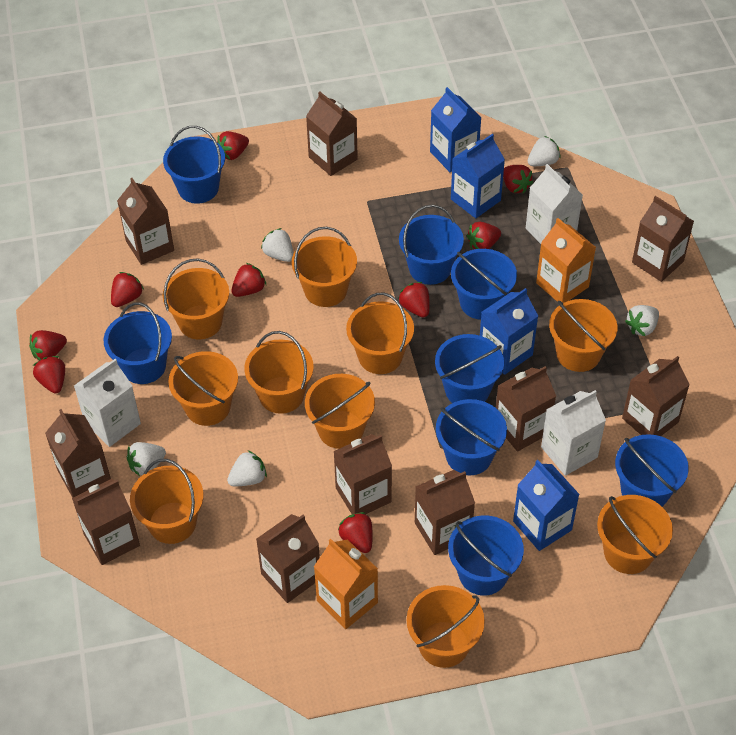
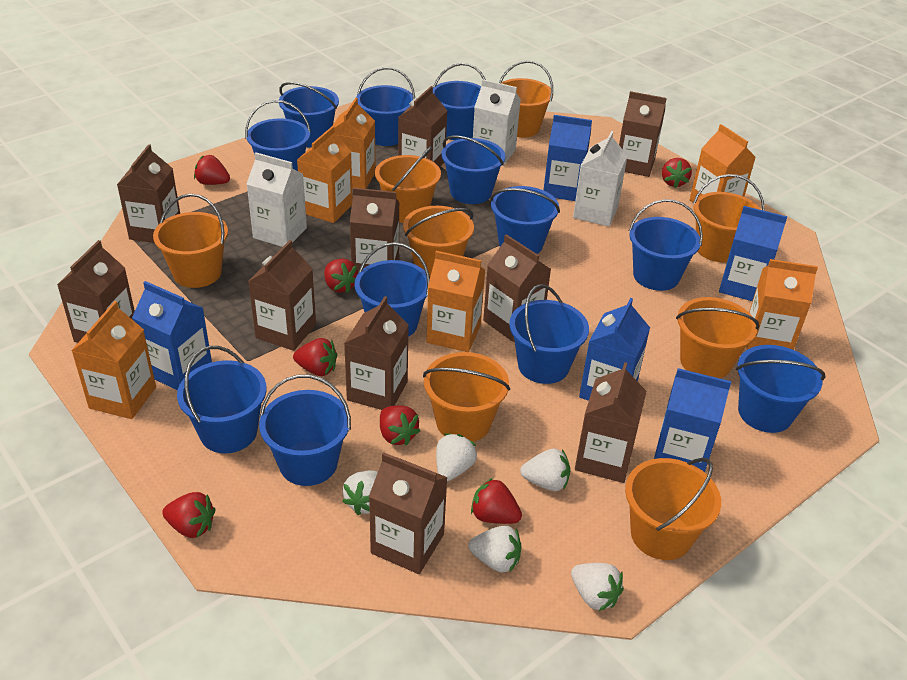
blue bucket: [103,302,172,384] [163,126,225,204] [399,205,464,285] [435,334,504,403] [436,399,507,475] [448,515,524,596] [451,249,517,320] [615,434,689,507] = 8 -> [177,346,267,453] [245,100,311,171] [259,374,351,486] [279,82,339,148] [355,242,430,337] [356,67,415,146] [433,63,486,140] [441,136,505,204] [490,186,560,254] [509,284,589,384] [629,199,703,291] [736,345,825,433] = 12
blue carton: [430,87,482,172] [451,134,505,218] [480,288,538,375] [513,460,580,551] = 4 -> [132,281,212,390] [544,115,592,201] [579,298,650,401] [654,368,731,472] [719,206,788,301] = 5
orange bucket: [130,459,204,544] [163,259,229,339] [168,351,238,426] [244,331,314,414] [292,227,357,307] [305,374,375,449] [346,293,414,374] [407,585,485,668] [549,299,618,372] [597,495,673,574] = 10 -> [153,194,228,288] [375,146,441,223] [403,206,474,276] [423,352,510,442] [499,60,553,138] [625,458,721,560] [676,297,760,379] [693,174,765,262] = 8
orange carton: [314,539,378,629] [536,218,596,303] = 2 -> [71,301,156,419] [297,126,353,223] [332,98,376,189] [426,251,485,352] [690,124,756,202] [746,259,818,350] = 6
red strawberry: [29,330,67,361] [33,356,65,393] [111,272,144,307] [217,131,249,160] [231,263,266,297] [338,512,373,553] [398,282,430,318] [467,222,501,249] [503,165,533,193] = 9 -> [162,492,215,538] [194,155,230,185] [293,338,337,376] [324,258,358,293] [380,405,420,446] [471,478,522,524] [662,158,692,188] = 7

